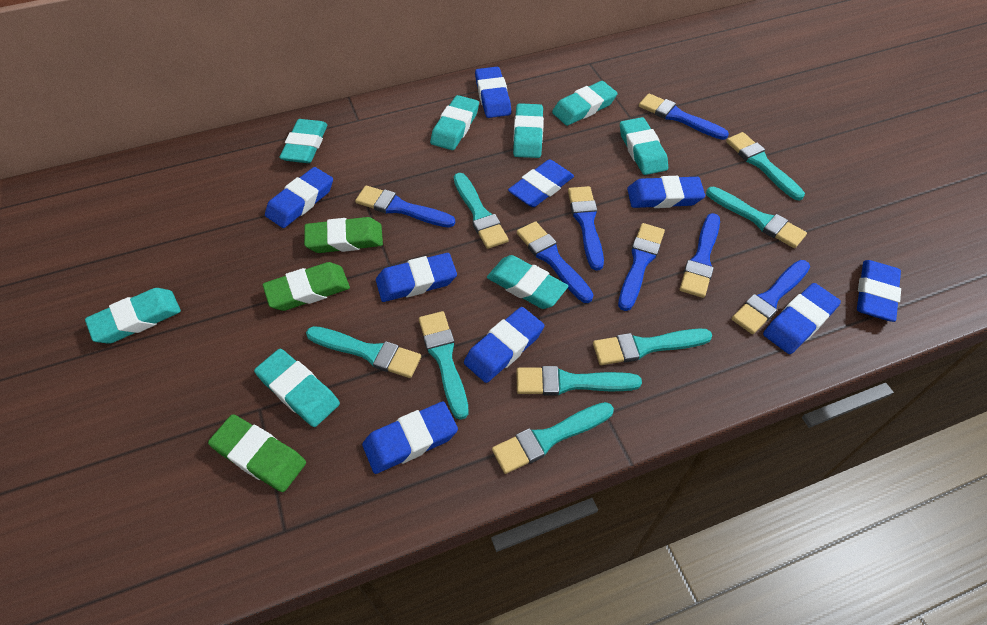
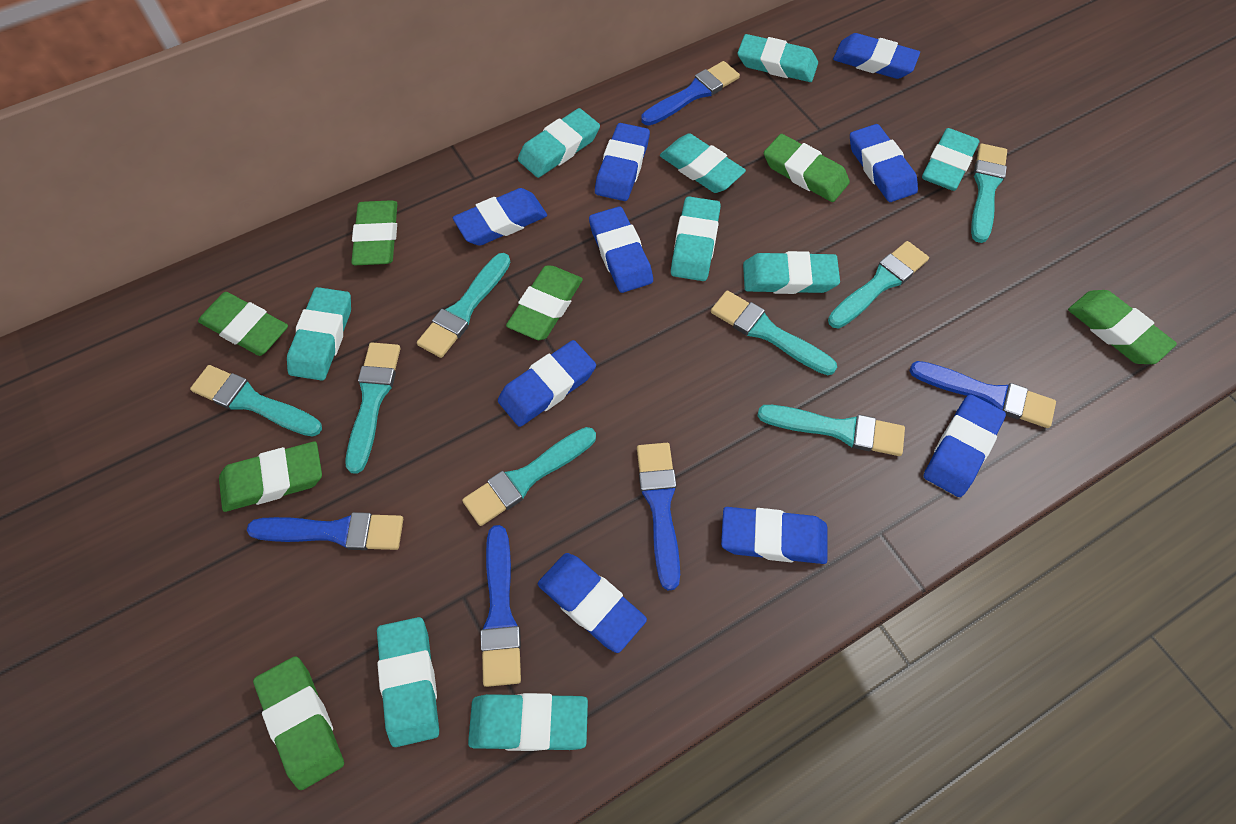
blue brush: [355,186,455,228] [517,221,593,303] [568,186,604,271] [618,223,665,311] [639,93,729,140] [680,213,720,298] [732,260,810,334] = 7 -> [247,512,403,550] [480,525,521,687] [637,443,680,590] [641,61,740,126] [909,361,1056,428] = 5
green eraser: [208,414,306,492] [263,262,350,311] [304,217,383,253] = 3 -> [198,292,288,356] [219,442,322,512] [253,656,344,790] [351,200,397,265] [506,265,583,340] [764,134,850,202] [1068,290,1177,364] = 7
turquoise eraser: [85,288,181,344] [254,349,340,427] [280,119,328,163] [430,95,479,150] [487,255,568,309] [513,103,544,158] [552,81,618,126] [620,117,668,175] = 8 -> [287,287,351,381] [377,617,439,747] [468,693,588,751] [518,108,600,178] [660,133,746,193] [671,197,721,281] [737,34,818,82] [743,251,840,294] [922,128,979,191] = 9

